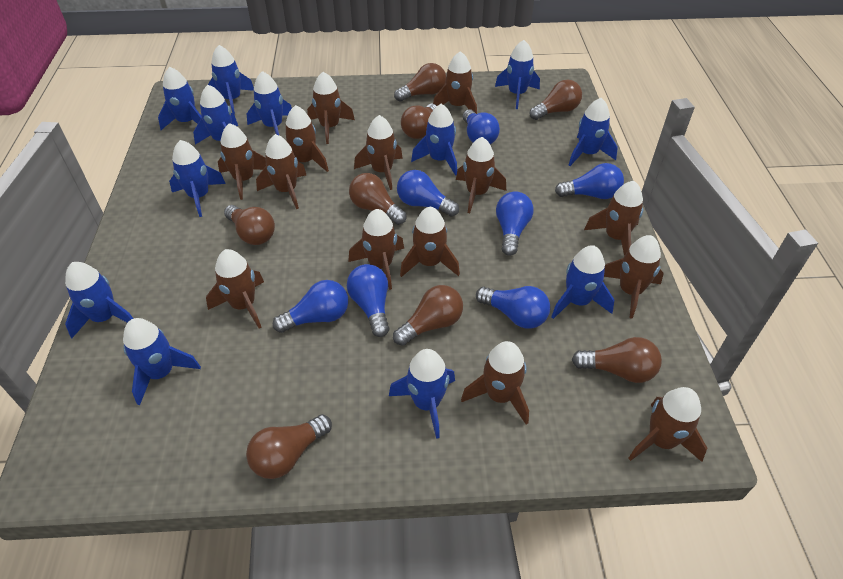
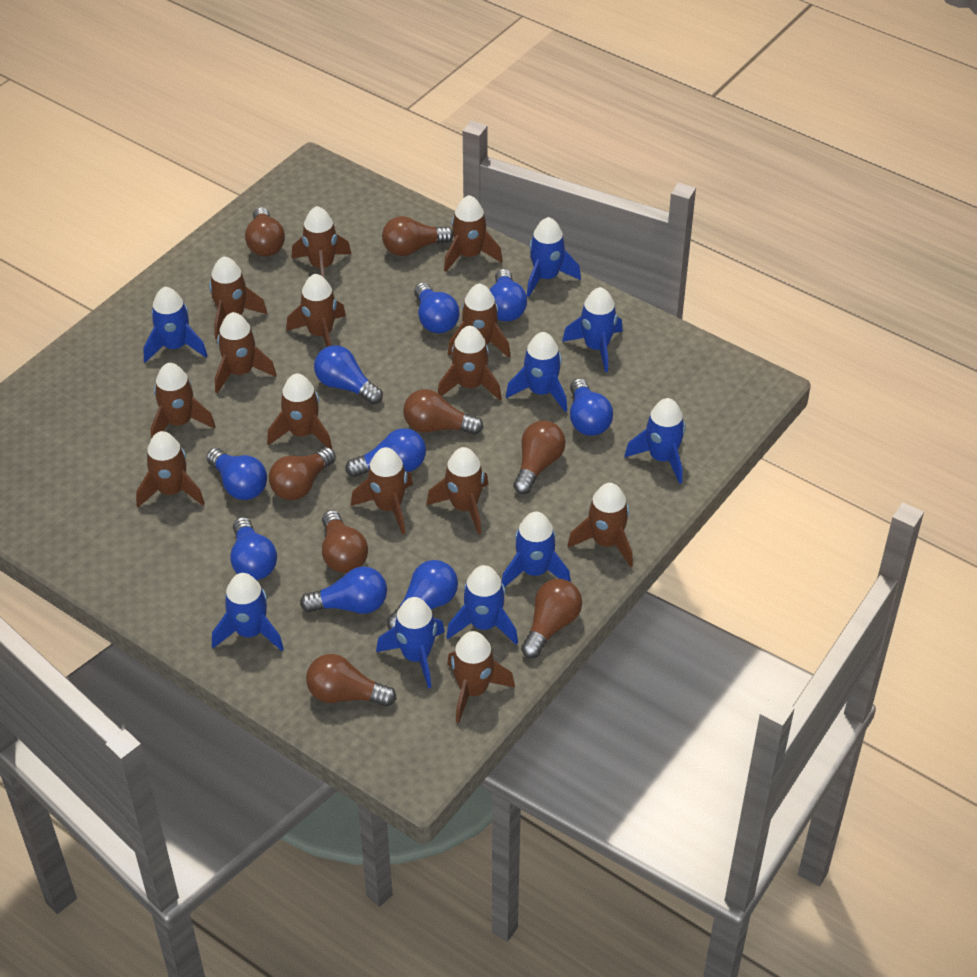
blue light bulb: [273,280,348,333] [347,264,389,337] [397,170,459,217] [463,109,500,144] [476,286,550,329] [496,191,534,256] [555,163,624,199] = 7 -> [206,448,267,500] [230,517,277,580] [300,566,387,614] [314,345,383,404] [345,428,426,477] [387,560,458,630] [414,282,459,333] [490,269,527,322] [570,379,613,436] = 9
blue rocket: [65,262,133,339] [123,318,201,405] [158,67,202,130] [169,140,226,217] [193,85,238,144] [208,45,254,114] [247,71,292,135] [389,349,455,439] [411,104,457,176] [495,40,540,109] [551,245,614,319] [569,98,618,166] = 12 -> [143,287,208,363] [212,573,284,651] [376,597,445,689] [446,565,518,645] [502,511,571,587] [506,332,567,412] [527,217,581,297] [562,287,623,372] [625,398,686,484] = 9

